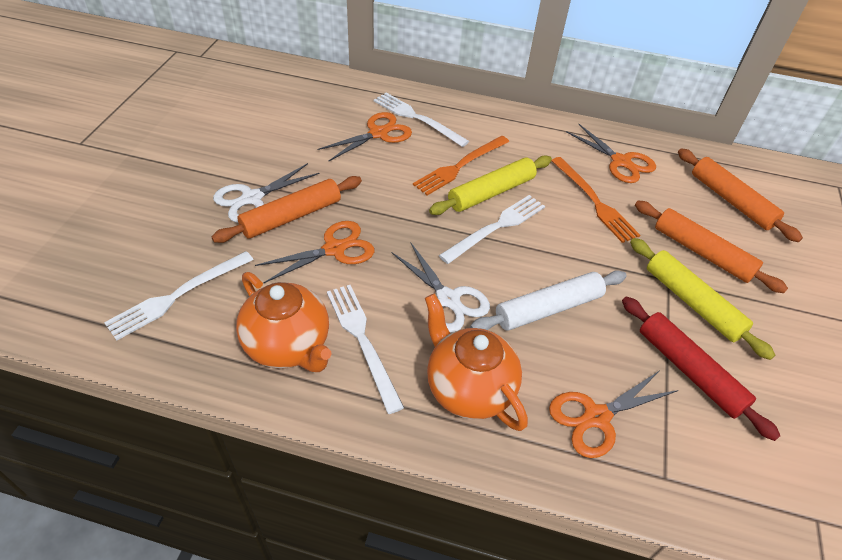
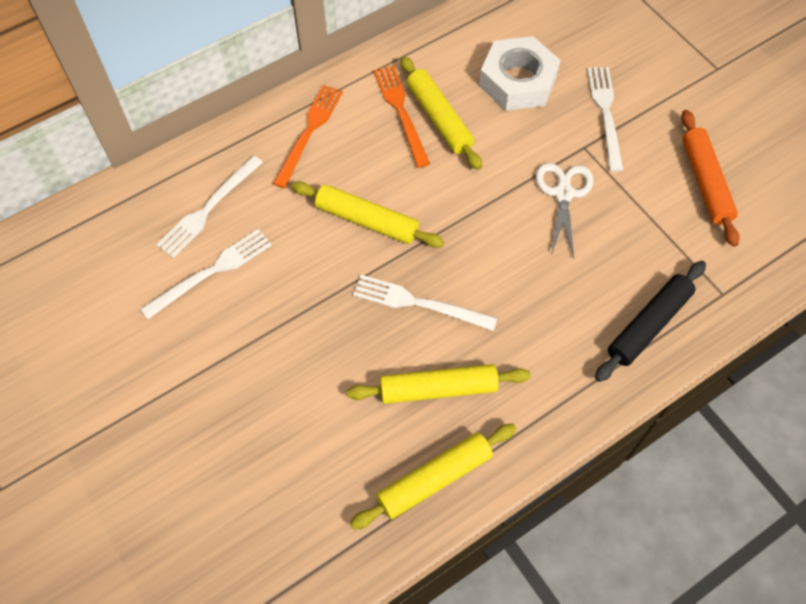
black rolling pin: none = 0 -> [595,261,706,382] = 1
orange rolling pin: [212,176,362,243] [635,201,788,293] [678,148,803,242] = 3 -> [681,110,740,247] = 1
orange scissors: [255,221,375,283] [318,112,412,161] [549,371,679,458] [566,124,656,183] = 4 -> none = 0
orange teapot: [236,272,332,372] [425,294,528,431] = 2 -> none = 0
red rolling pin: [622,297,780,441] = 1 -> none = 0
white nut: none = 0 -> [479,36,561,111] = 1
white rolling pin: [470,270,627,331] = 1 -> none = 0
white scissors: [213,163,320,223] [392,242,490,333] = 2 -> [536,163,593,258] = 1
yellow rolling pin: [429,156,552,215] [630,238,775,360] = 2 -> [292,181,445,248] [347,364,531,404] [350,424,516,530] [400,56,482,170] = 4

